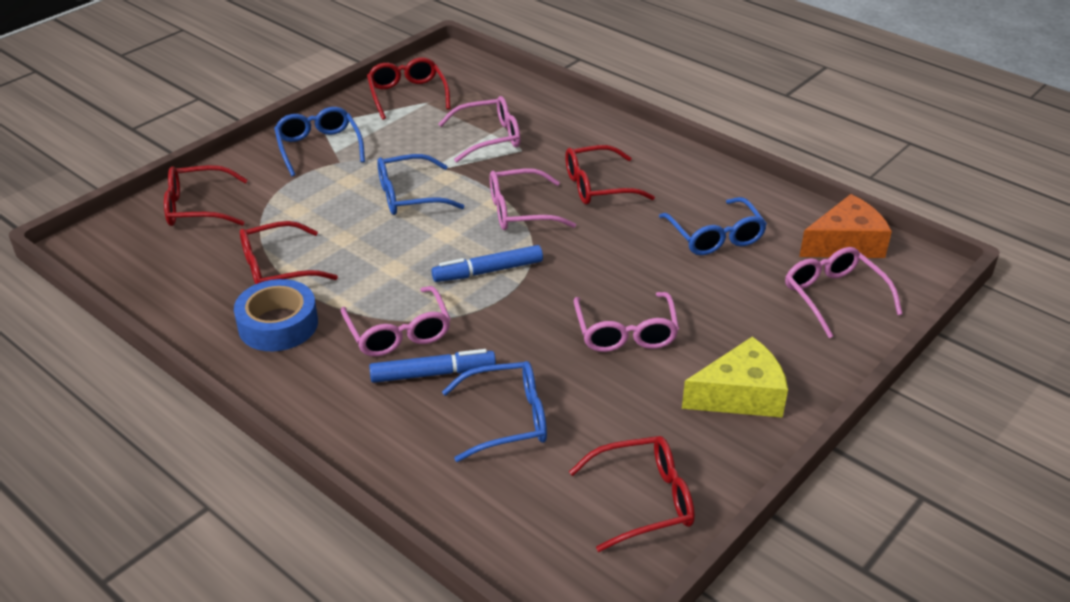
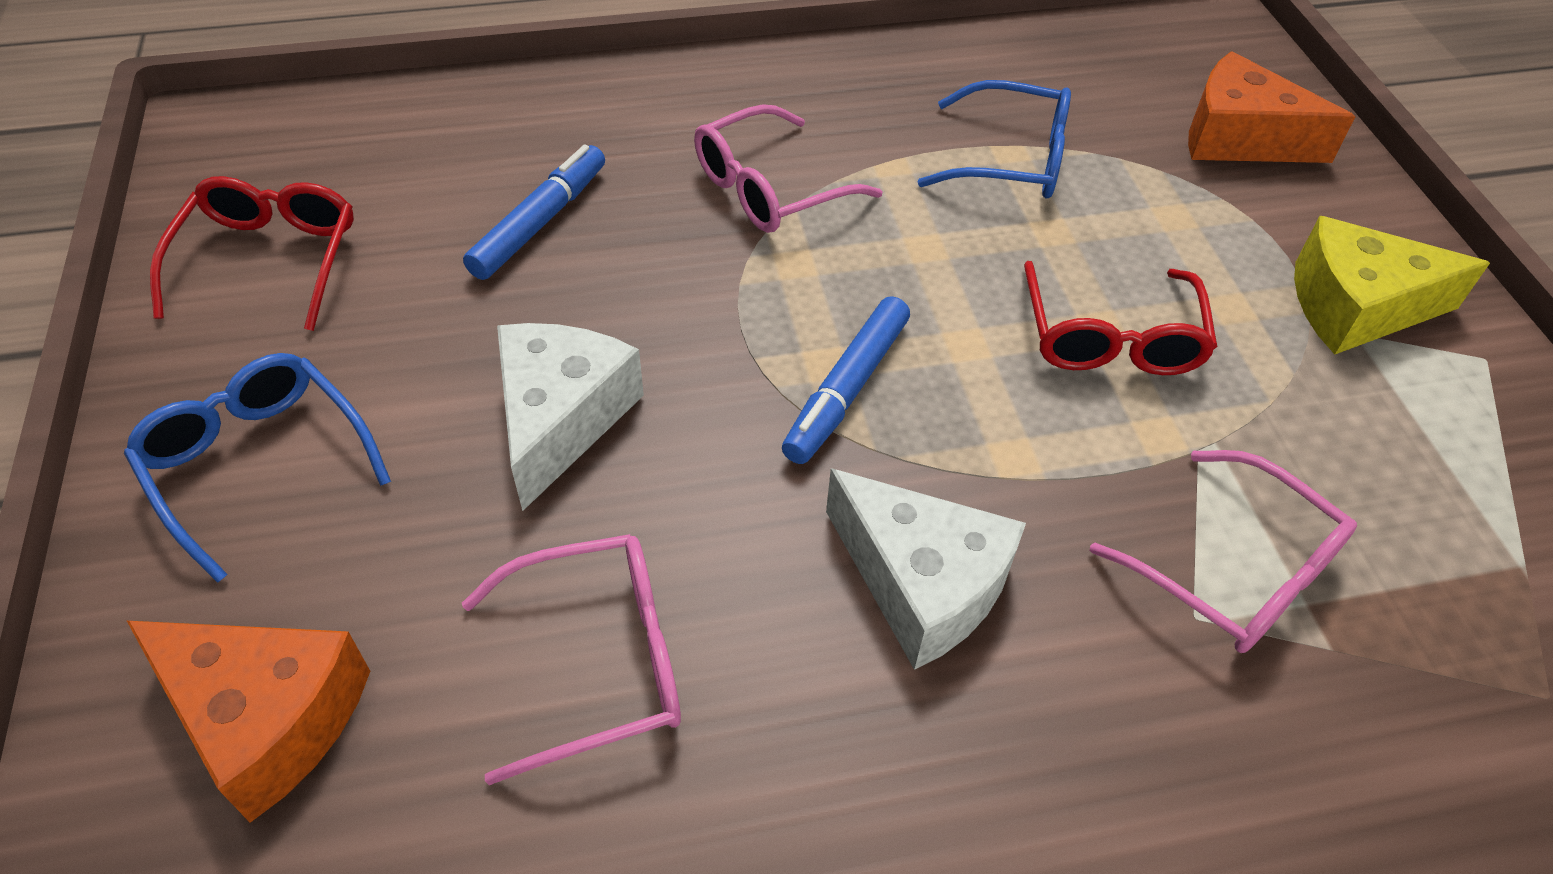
blue glasses: [274,107,365,177] [377,154,464,215] [442,361,547,462] [659,197,767,255] = 4 -> [124,353,391,583] [918,80,1071,198] = 2
blue tape: [234,279,318,351] = 1 -> none = 0
orange cheese: [799,194,892,258] = 1 -> [127,621,370,823] [1188,51,1356,163] = 2
pink glasses: [341,286,450,357] [438,96,520,162] [490,168,576,230] [574,292,679,352] [785,247,902,338] = 5 -> [462,534,681,785] [694,104,883,233] [1090,450,1357,653] = 3
red glasses: [164,165,248,226] [240,221,338,284] [367,57,451,120] [565,145,655,205] [569,436,695,552] = 5 -> [150,176,354,331] [1024,261,1217,375] = 2
white cheese: none = 0 -> [497,323,644,511] [826,468,1026,670] = 2

